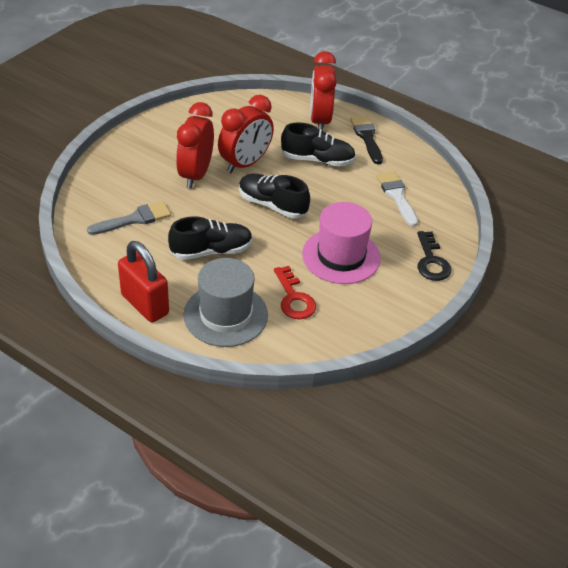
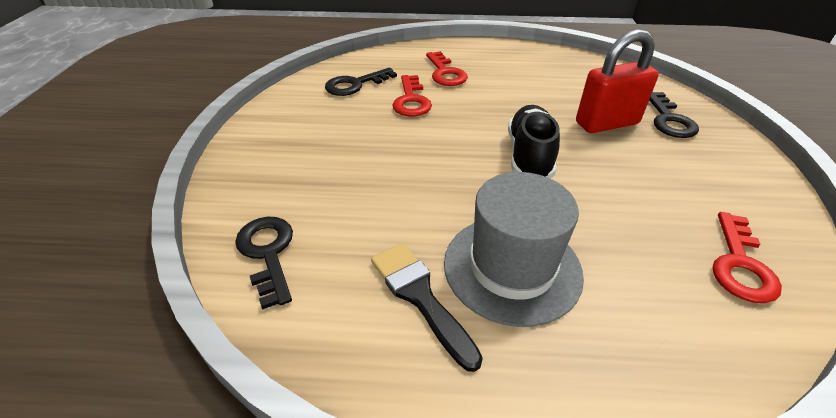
black key: [417,231,451,281] = 1 -> [235,217,293,310] [325,68,397,96] [649,92,699,138] = 3
black shoe: [168,216,253,260] [239,174,310,218] [281,122,356,166] = 3 -> [508,105,560,179] = 1
grey brush: [87,201,171,235] = 1 -> none = 0
pink hat: [302,202,381,284] = 1 -> none = 0
red clock: [176,102,214,189] [218,95,274,173] [310,51,337,131] = 3 -> none = 0
red key: [274,266,316,320] = 1 -> [392,75,432,116] [426,51,468,86] [712,212,782,303] = 3
white brush: [376,171,418,226] = 1 -> none = 0

